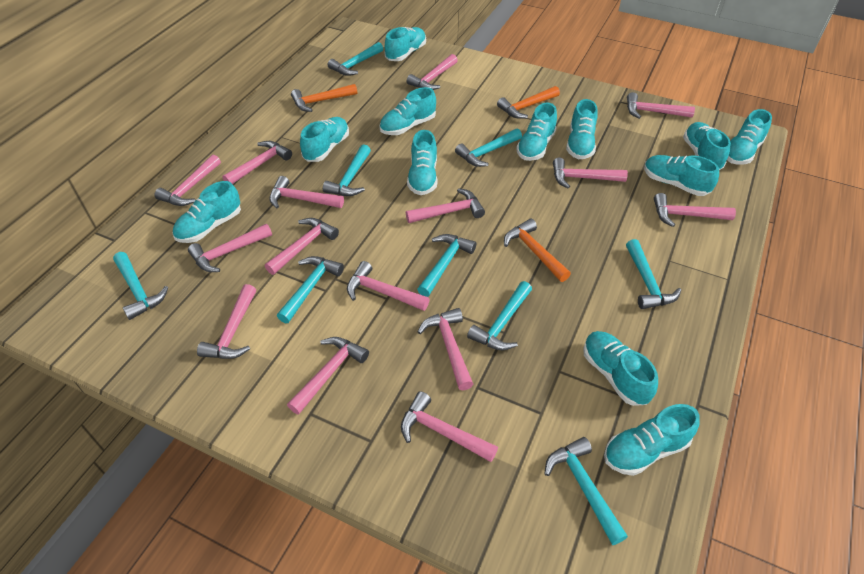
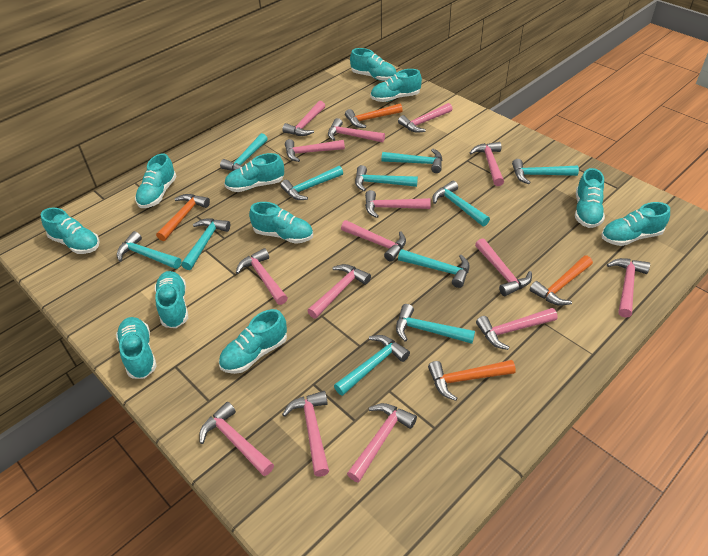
orange hammer: [291,84,357,112] [497,86,560,119] [504,219,571,282] = 3 -> [156,194,210,241] [345,104,403,128] [428,360,516,401] [530,255,593,306] = 4
turquoise hammer: [113,252,168,320] [277,256,344,323] [323,144,371,196] [328,42,383,76] [417,234,476,297] [455,128,522,167] [467,281,532,350] [544,437,628,545] [626,239,681,309] = 9 -> [117,231,181,269] [181,219,230,270] [220,133,268,171] [280,166,343,200] [334,335,410,396] [355,165,418,191] [382,148,442,173] [396,304,475,344] [398,249,469,288] [433,181,490,226] [512,159,579,184] = 11
turquoise shoe: [173,181,241,243] [300,117,349,162] [379,87,436,135] [385,27,426,61] [407,130,437,195] [516,102,557,161] [566,99,598,159] [583,331,658,406] [604,404,700,476] [644,155,719,196] [683,122,731,170] [727,109,772,164] = 12 -> [41,208,100,254] [116,317,157,379] [135,153,177,208] [155,271,188,328] [219,309,287,374] [224,153,284,192] [249,202,313,244] [350,48,397,81] [370,69,422,102] [575,168,605,228] [601,202,670,246] = 11

